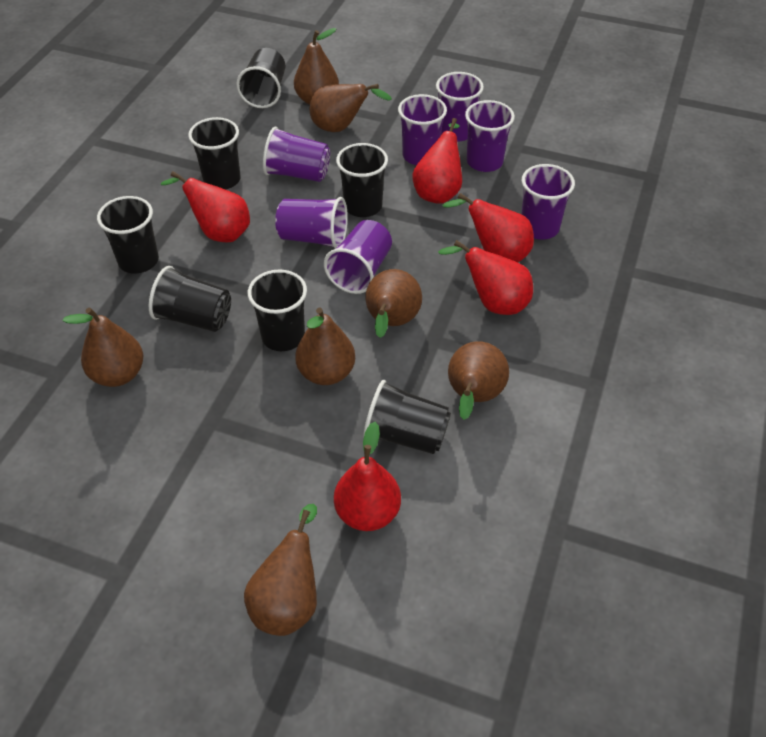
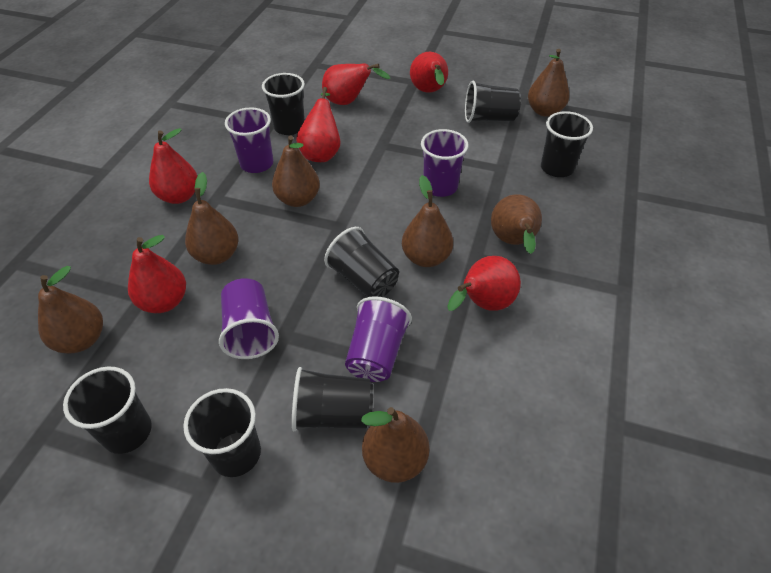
purple cup: [263,127,330,182] [275,197,348,249] [324,220,392,294] [398,94,447,165] [436,72,484,142] [465,100,515,172] [521,164,575,240] = 7 -> [219,278,279,359] [225,107,273,173] [345,296,412,382] [421,129,468,197] = 4
red pear: [161,171,250,242] [334,422,401,531] [412,118,462,204] [438,240,533,315] [442,193,534,262] = 5 -> [128,235,186,313] [149,128,197,204] [296,87,341,162] [322,63,390,105] [410,52,448,93] [447,256,521,311] = 6

